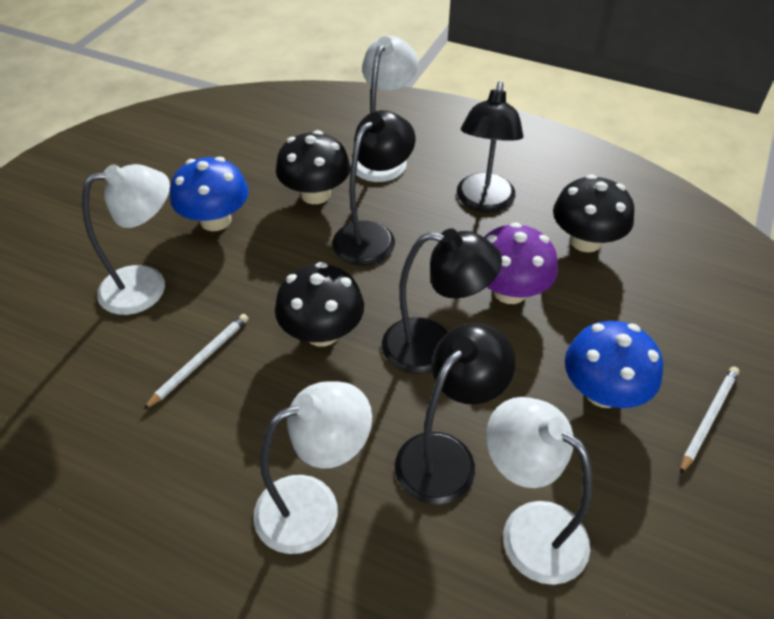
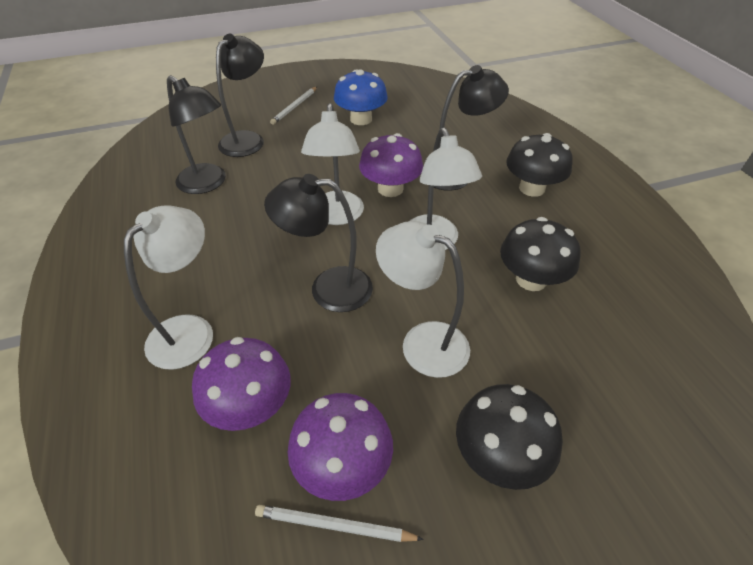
blue mushroom: [170,157,249,231] [565,321,663,408] = 2 -> [334,69,388,125] = 1
purple mushroom: [484,222,558,304] = 1 -> [192,337,291,431] [288,393,393,501] [359,133,423,197] = 3

